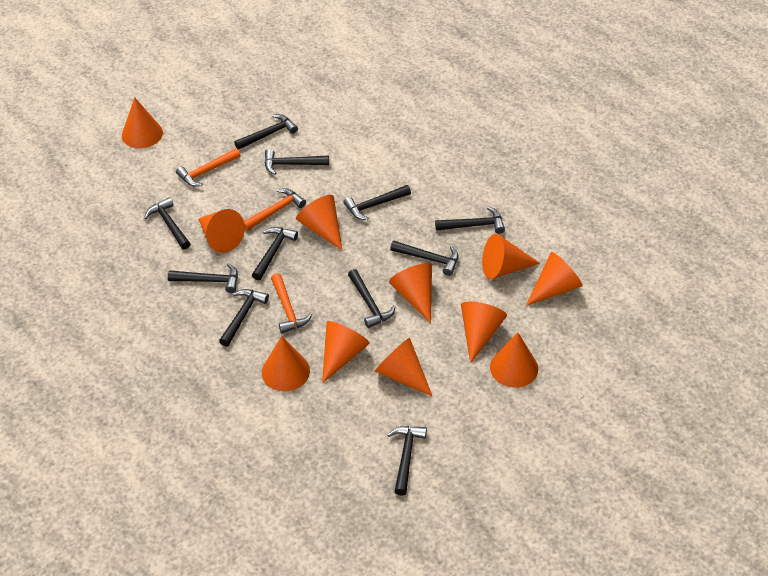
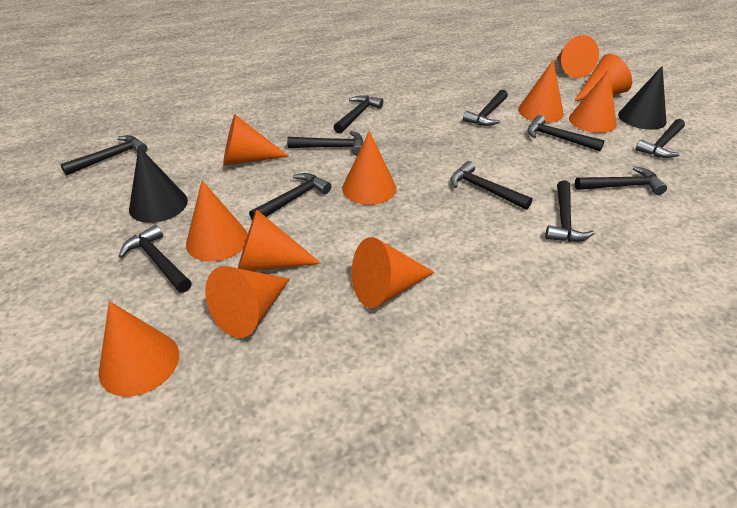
black cone: none = 0 -> [129,147,188,223] [618,66,667,130] = 2
orange hammer: [176,148,241,187] [244,188,306,231] [271,273,312,333] = 3 -> none = 0

